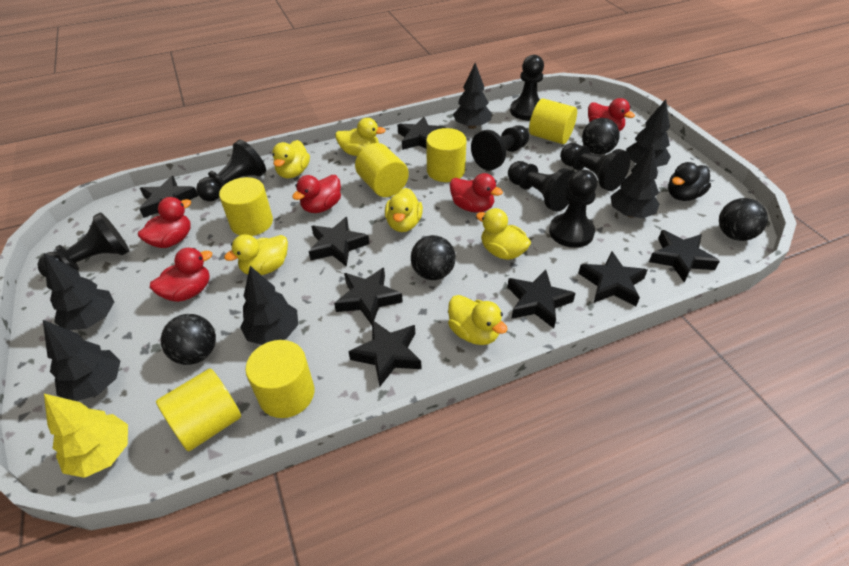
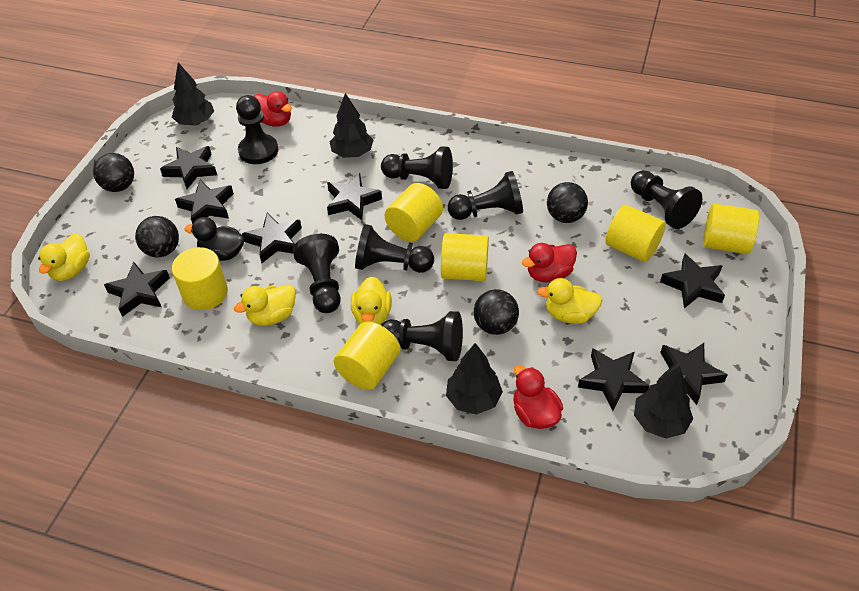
black tree: [43,320,120,401] [44,253,114,330] [240,266,298,345] [453,63,492,129] [610,146,659,218] [626,99,671,167] = 6 -> [172,62,214,126] [330,93,373,158] [446,343,503,414] [634,366,693,438] = 4
red duck: [138,197,191,248] [150,248,212,302] [292,175,341,213] [450,173,503,213] [588,98,635,131] = 5 -> [254,91,292,127] [513,365,563,429] [522,243,577,282] = 3
yellow duck: [224,234,288,275] [272,140,310,178] [335,118,386,156] [385,188,423,232] [448,295,508,345] [476,208,531,260] = 6 -> [38,234,90,281] [234,284,296,326] [351,276,392,325] [537,278,602,324] = 4
yellow tree: [44,394,128,478] = 1 -> none = 0

